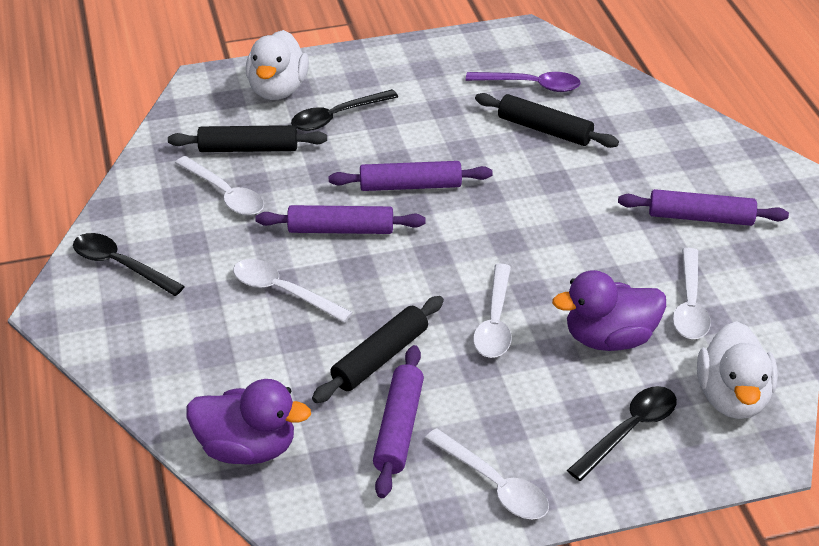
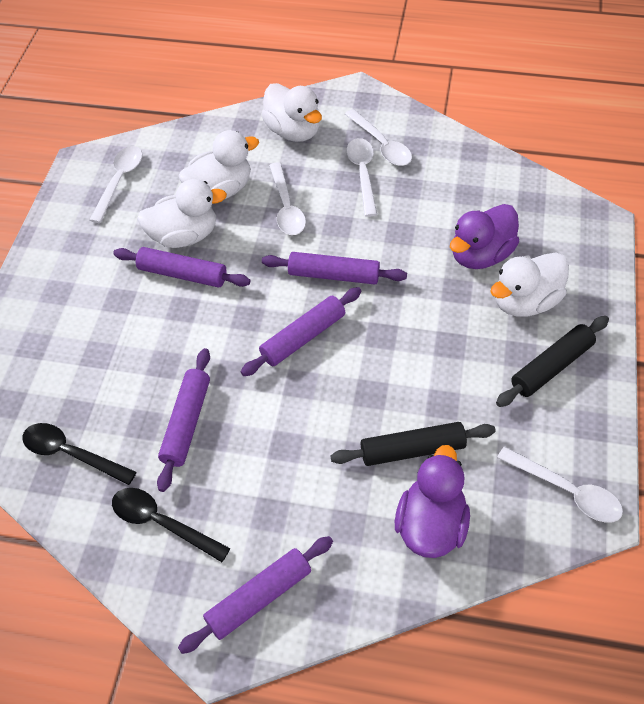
black rolling pin: [168,125,327,152] [312,296,444,403] [475,93,619,148] = 3 -> [330,422,496,466] [496,316,609,407] = 2
black spoon: [73,233,185,296] [291,89,398,131] [567,386,677,481] = 3 -> [22,423,137,485] [112,488,231,562] = 2
purple rolling pin: [255,205,425,234] [329,161,493,191] [373,345,424,498] [618,189,789,226] = 4 -> [113,247,250,288] [157,348,210,492] [178,536,333,654] [241,287,362,376] [262,252,407,284] = 5
purple spoon: [466,72,581,92] = 1 -> none = 0
white duck: [246,30,309,100] [697,321,778,419] = 2 -> [137,179,227,248] [179,130,259,199] [261,83,322,142] [490,253,569,317] = 4

